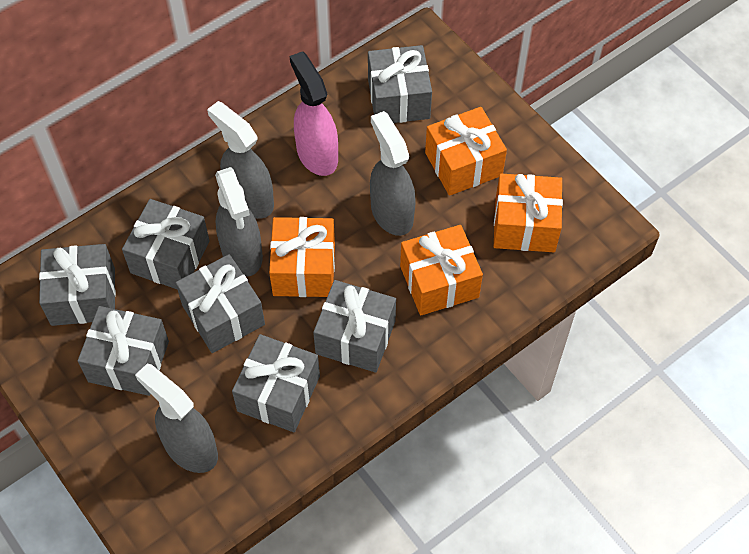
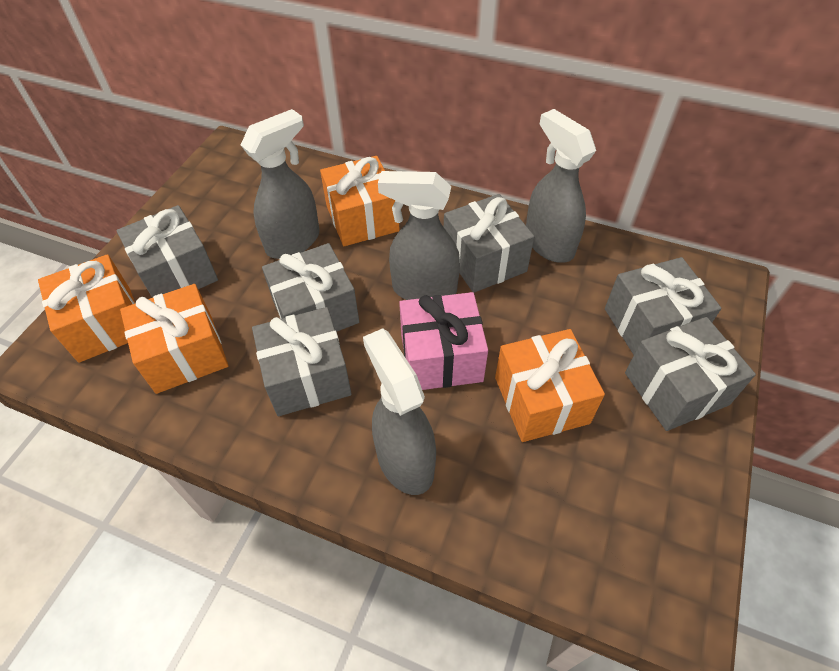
grey gift: [39,244,116,326] [78,306,169,396] [122,199,210,289] [175,254,265,353] [232,334,320,432] [313,280,396,373] [368,45,432,123] = 7 -> [116,205,218,298] [252,307,352,416] [262,243,359,332] [444,194,534,293] [605,257,721,355] [625,317,756,431] = 6
pink gift: none = 0 -> [399,292,488,390] = 1
pink spray bottle: [290,51,338,176] = 1 -> none = 0

